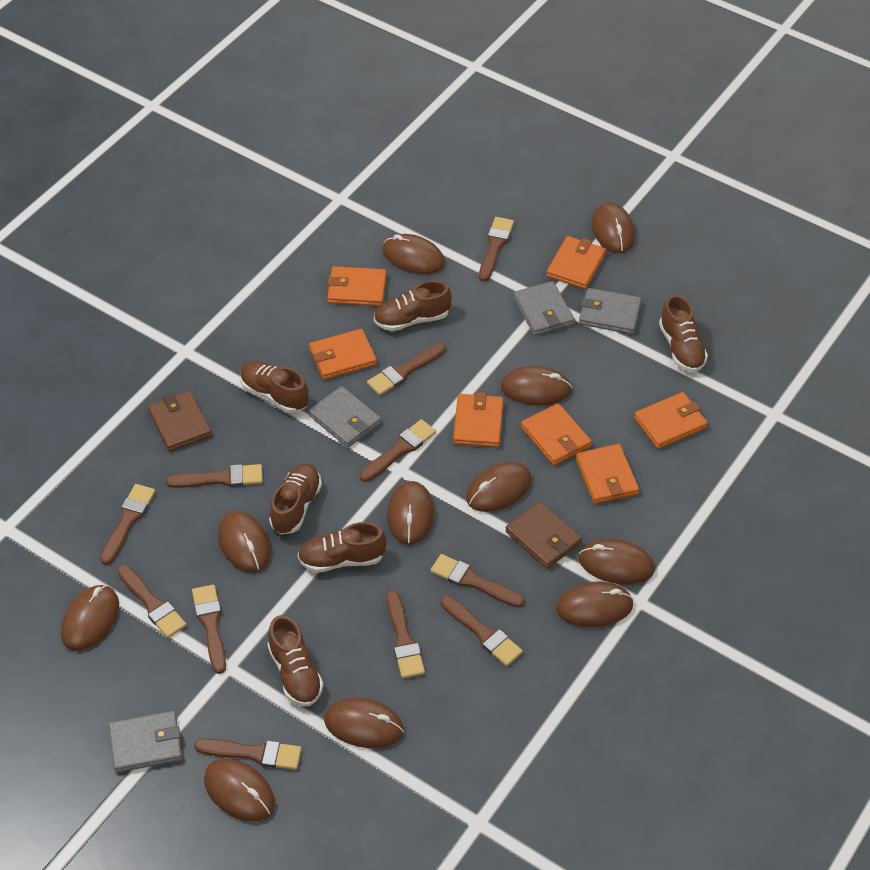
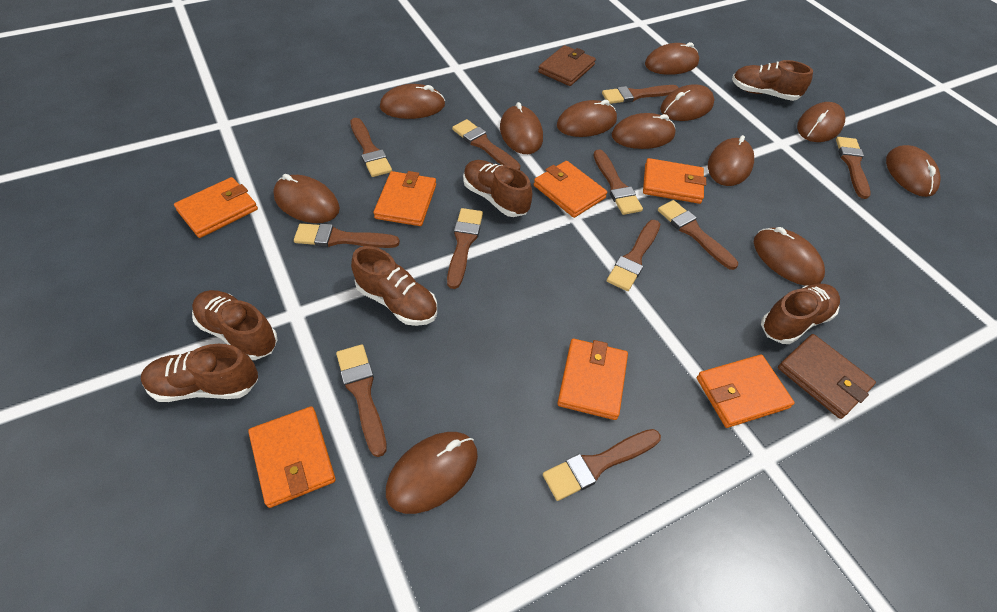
brown mouse: [61,585,119,651] [204,759,275,822] [218,511,271,573] [324,698,404,748] [383,234,445,274] [387,481,434,545] [466,462,532,512] [500,366,572,406] [556,582,634,627] [579,539,655,584] [591,202,635,253] = 11 -> [273,174,340,223] [380,84,445,119] [386,432,478,514] [500,102,543,154] [557,100,617,137] [612,113,676,149] [645,42,699,75] [660,84,714,121] [708,135,754,186] [754,227,825,286] [797,102,845,142] [886,145,941,197] = 12
grey wallet: [109,711,182,773] [309,386,381,448] [513,281,575,336] [579,288,642,334] = 4 -> none = 0

